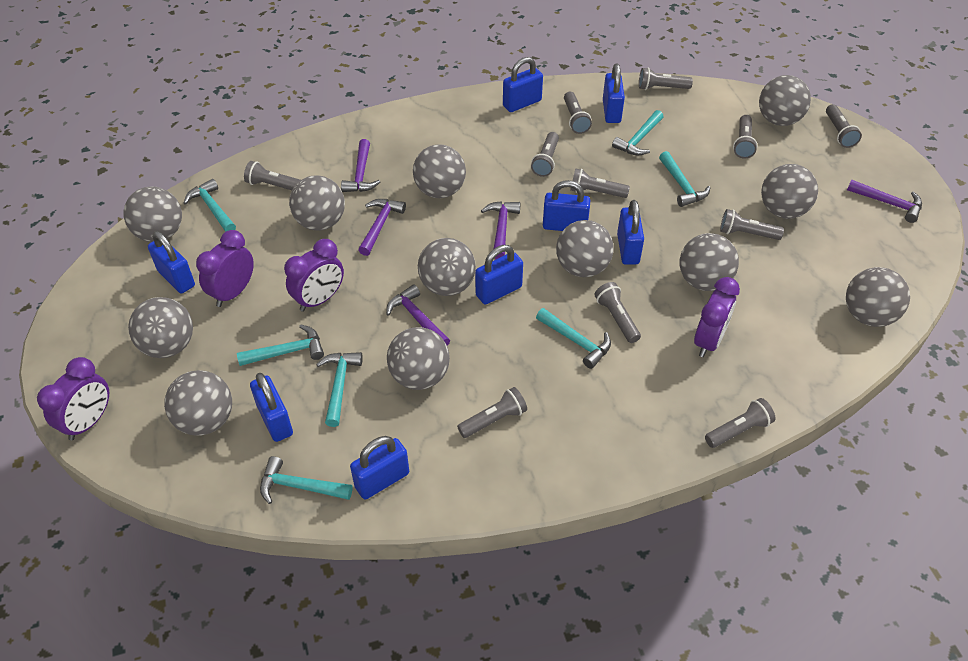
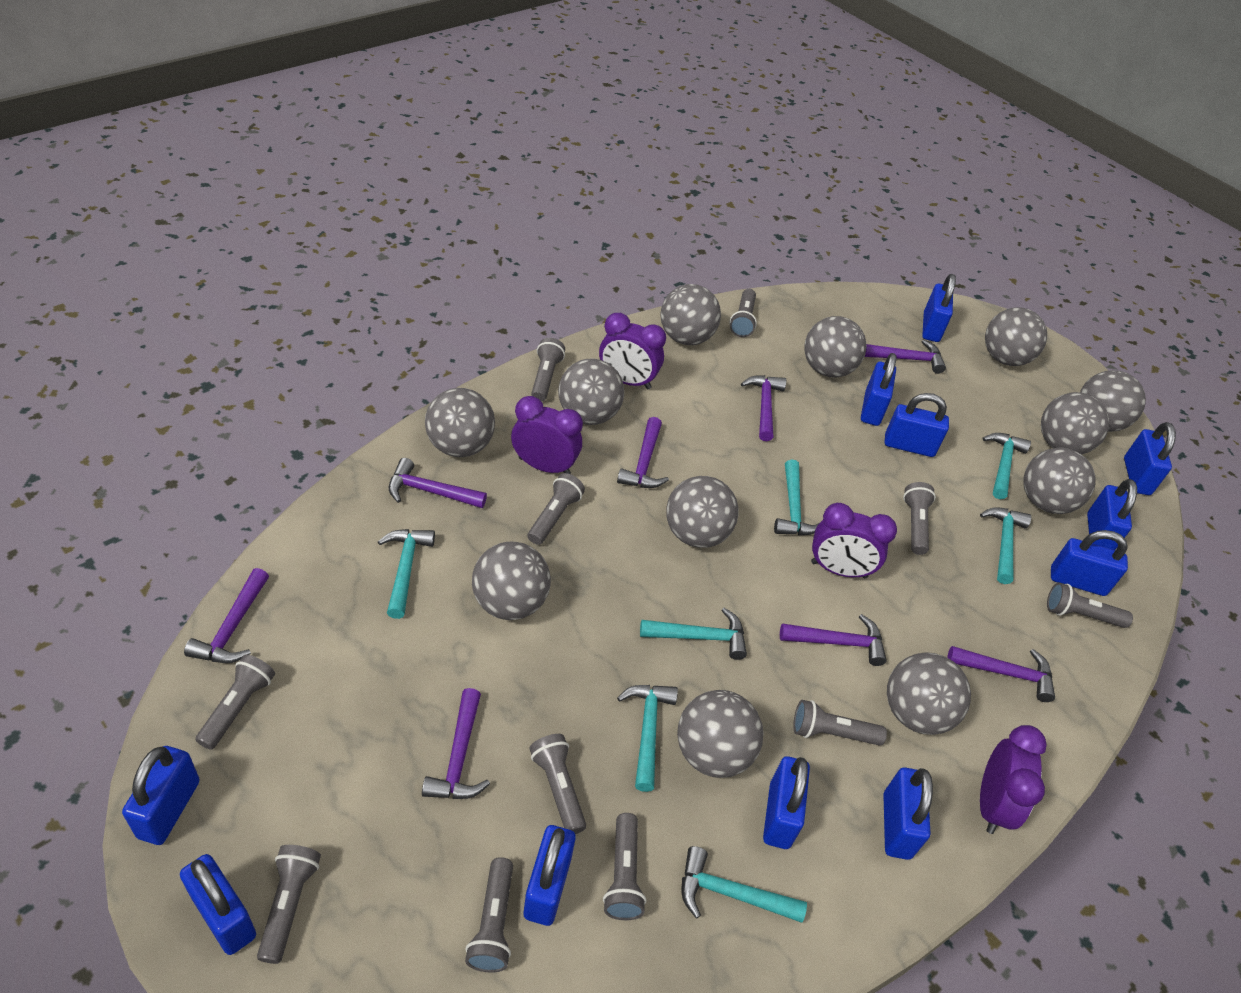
blue padlock: [148,231,195,293] [250,373,293,442] [350,436,409,499] [475,245,523,305] [503,57,543,112] [543,180,590,231] [603,64,625,123] [617,200,644,265] = 8 -> [122,746,200,845] [180,854,256,955] [524,825,576,926] [763,756,810,849] [861,353,896,426] [883,767,933,860] [885,393,949,457] [922,274,956,342] [1051,530,1128,596] [1087,479,1137,550] [1124,422,1176,495] = 11
purple hammer: [341,139,380,192] [358,199,406,256] [386,284,450,346] [481,201,521,259] [847,180,922,223] = 5 -> [184,568,269,663] [389,458,487,508] [422,688,490,799] [617,417,669,488] [741,375,786,441] [780,614,887,666] [864,339,946,374] [947,646,1055,702] = 8

